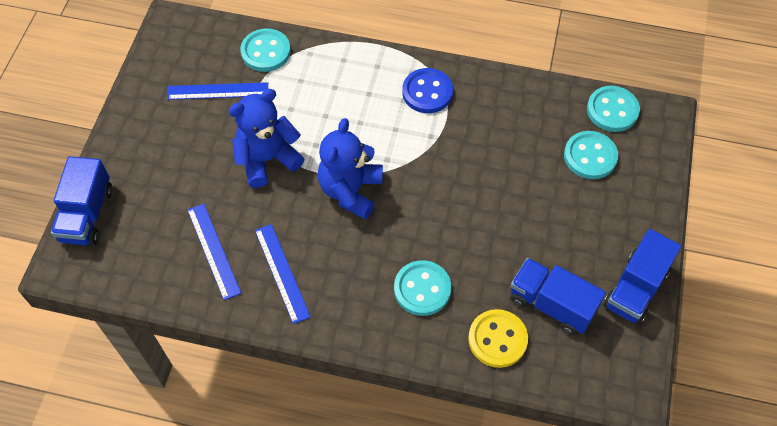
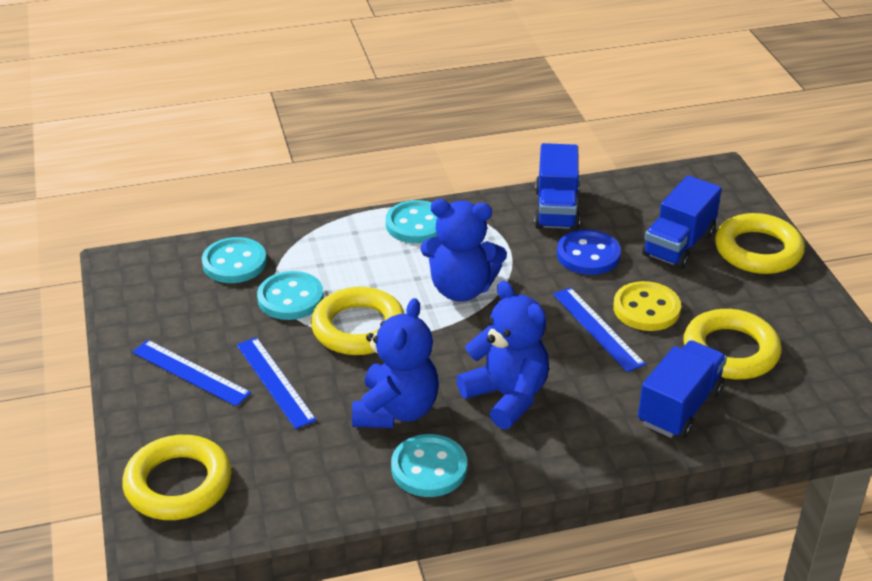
blue teddy bear: [229,89,305,188] [318,118,383,219] = 2 -> [352,298,439,428] [420,199,507,302] [457,281,549,429] = 3
yellow ring: none = 0 -> [122,435,232,520] [311,287,405,355] [683,309,781,379] [715,213,805,274] = 4

